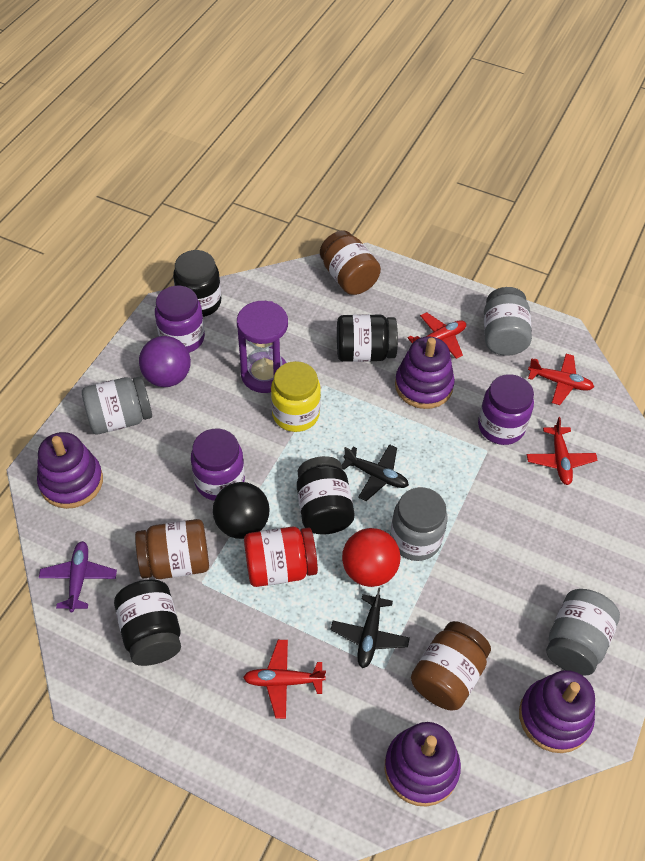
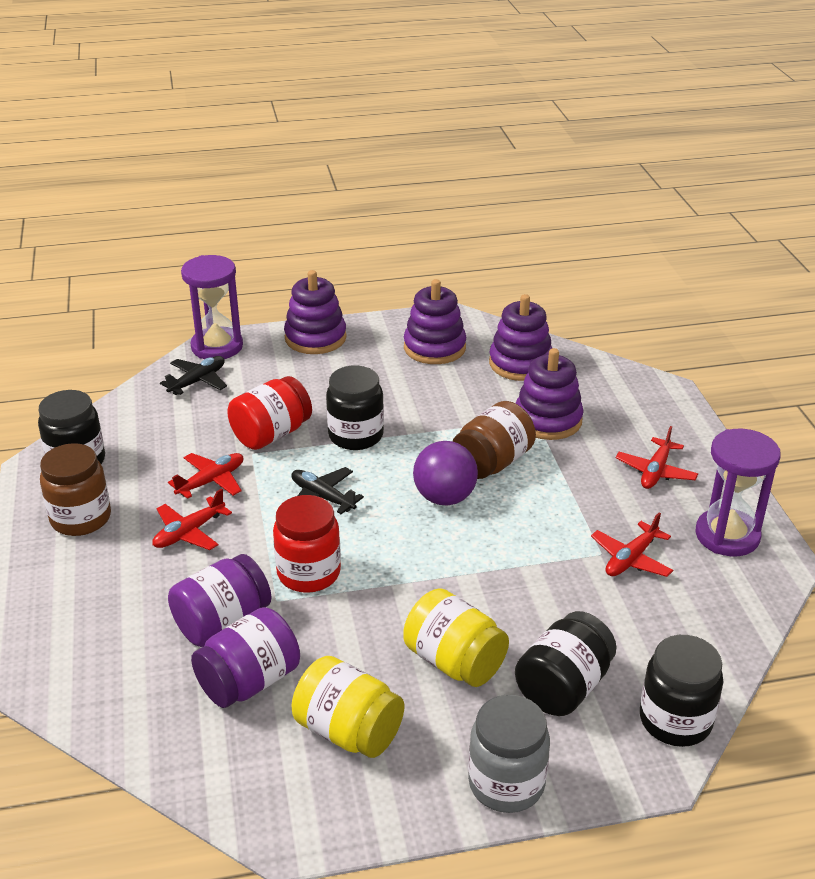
black ball: [213,482,270,539] = 1 -> none = 0
brown jar: [135,519,209,579] [320,230,381,295] [411,621,491,711] = 3 -> [40,443,111,536] [453,401,536,479] = 2
grey jar: [82,376,152,434] [390,487,448,561] [484,287,532,356] [546,589,620,676] = 4 -> [468,695,550,813] = 1
purple hourglass: [237,301,288,393] = 1 -> [181,255,243,359] [696,429,781,557] = 2
purple jar: [155,286,205,353] [191,428,245,501] [478,374,534,445] = 3 -> [168,554,272,647] [191,607,300,708] = 2
purple plane: [39,541,117,612] = 1 -> none = 0
red ball: [342,528,401,587] = 1 -> none = 0
red jar: [244,527,318,587] = 1 -> [227,376,312,450] [273,495,341,593] = 2
yellow jar: [271,361,321,432] = 1 -> [292,656,404,758] [403,588,509,687] = 2

